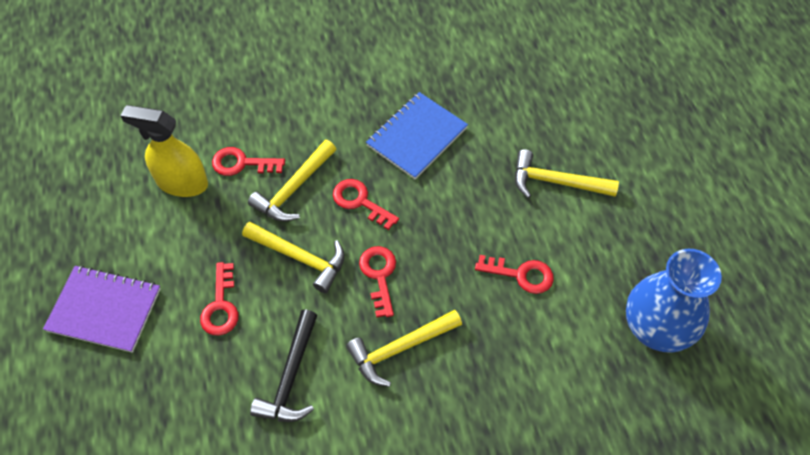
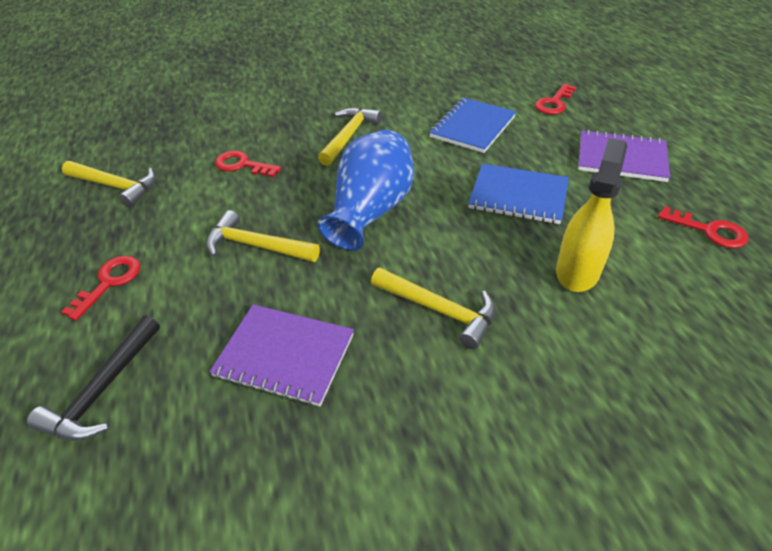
blue notebook: [366,92,468,179] = 1 -> [429,98,516,153] [468,164,569,224] = 2
purple notebook: [43,266,160,353] = 1 -> [209,305,354,407] [578,130,670,182] = 2
red key: [200,262,238,336] [212,147,285,176] [333,179,399,230] [359,246,396,318] [475,255,554,294] = 5 -> [61,256,140,321] [215,151,281,177] [535,84,576,114] [658,206,748,248] = 4

